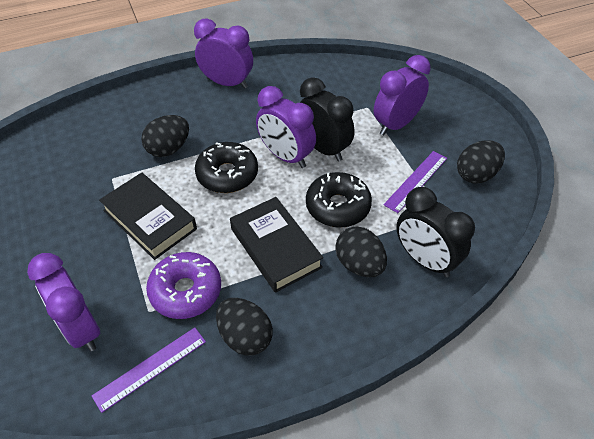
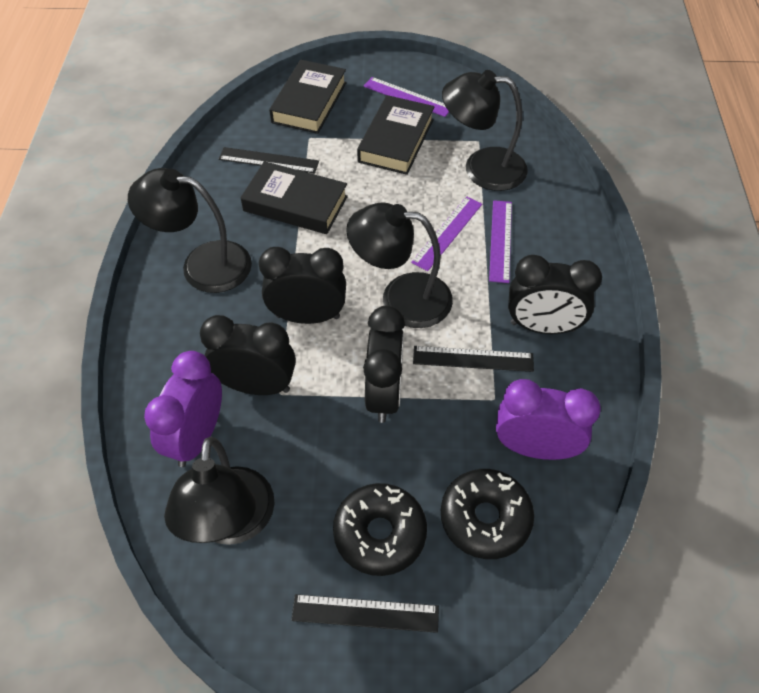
black book: [99,172,197,260] [230,197,323,293] = 2 -> [240,161,348,234] [269,60,347,134] [357,95,435,175] = 3
black clock: [300,77,355,161] [396,187,475,277] = 2 -> [200,315,296,395] [259,247,346,324] [363,306,405,423] [508,255,602,334] = 4
black egg: [141,115,189,157] [216,298,273,356] [335,226,387,277] [457,140,505,184] = 4 -> none = 0
black lamp: none = 0 -> [128,168,252,293] [164,437,275,545] [346,203,453,328] [442,70,528,191] = 4
black ruler: none = 0 -> [219,147,319,173] [291,594,439,633] [413,346,534,372] = 3
purple clock: [27,253,100,351] [194,19,253,89] [256,86,316,168] [374,55,431,135] = 4 -> [144,351,222,467] [496,379,601,460] = 2
purple donut: [146,252,221,319] = 1 -> none = 0
purple ruler: [92,327,206,413] [384,151,447,213] = 2 -> [364,77,449,117] [411,196,482,271] [489,200,512,283] = 3

